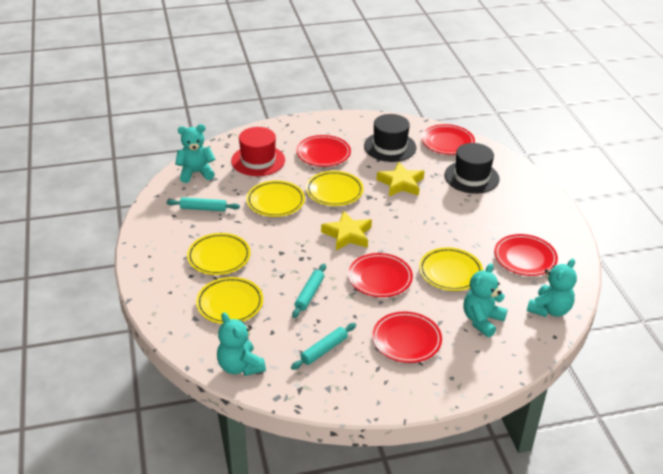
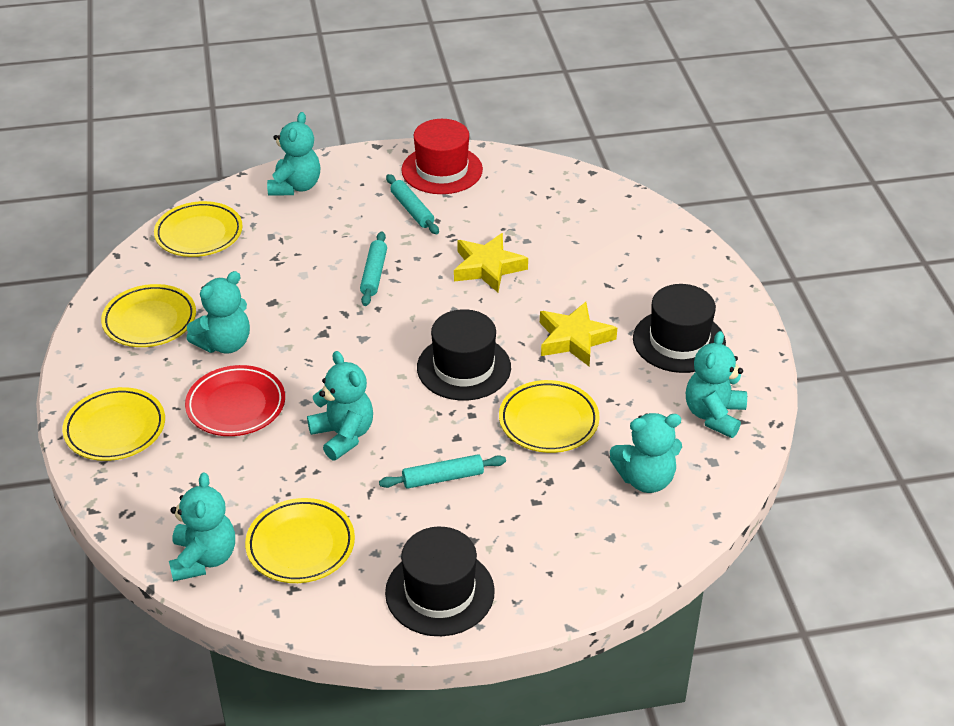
black hat: [364,114,416,162] [444,143,500,194] = 2 -> [385,527,495,636] [417,309,511,401] [633,284,726,373] = 3
red plate: [296,135,351,167] [348,253,413,297] [372,311,442,363] [421,124,475,155] [494,234,558,276] = 5 -> [185,365,285,436] = 1
turquoise teddy bear: [175,124,215,183] [217,312,266,376] [463,263,508,337] [527,258,577,317] = 4 -> [169,472,235,582] [187,271,250,354] [267,112,321,196] [307,351,373,461] [610,413,682,493] [686,331,747,438] = 6

